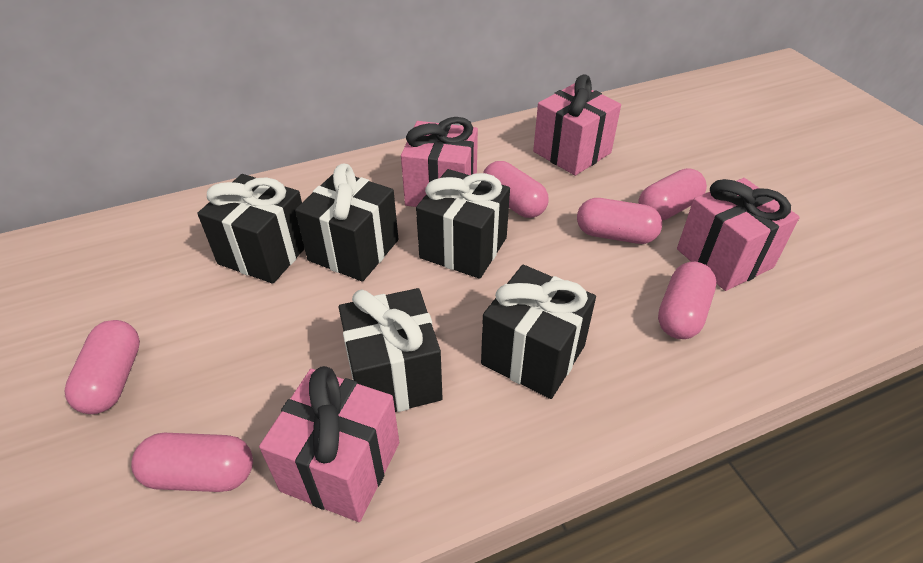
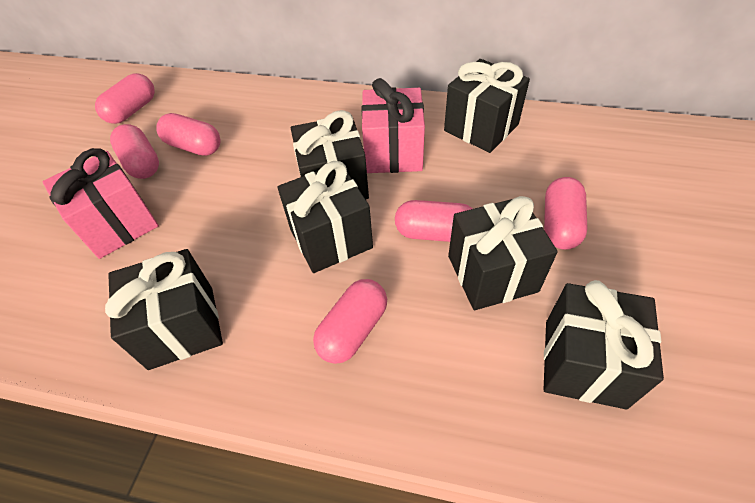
black gift: [197,174,305,284] [295,164,398,282] [339,288,443,412] [416,169,510,279] [481,265,596,399] = 5 -> [105,249,223,370] [277,161,373,273] [291,110,369,199] [444,59,530,153] [448,196,558,310] [544,280,664,409] = 6
pink gift: [259,366,399,522] [401,117,478,207] [533,75,621,176] [677,178,800,291] = 4 -> [42,148,159,259] [361,78,425,173] = 2

